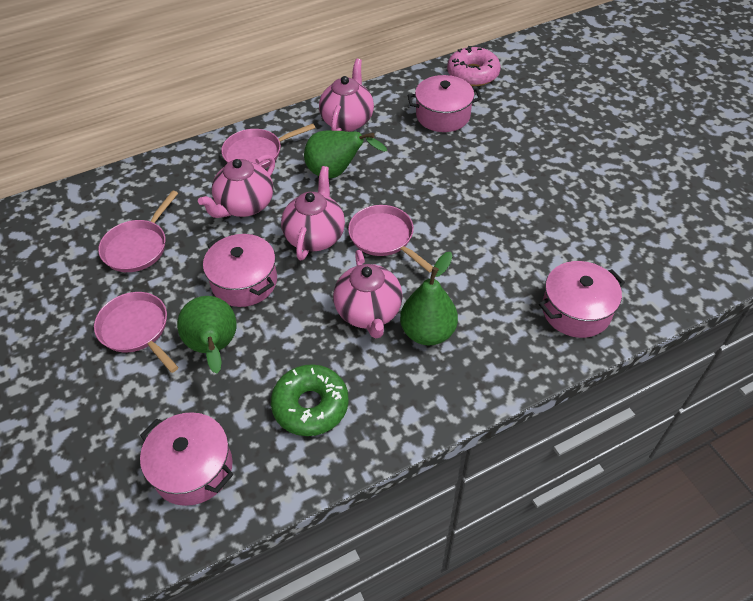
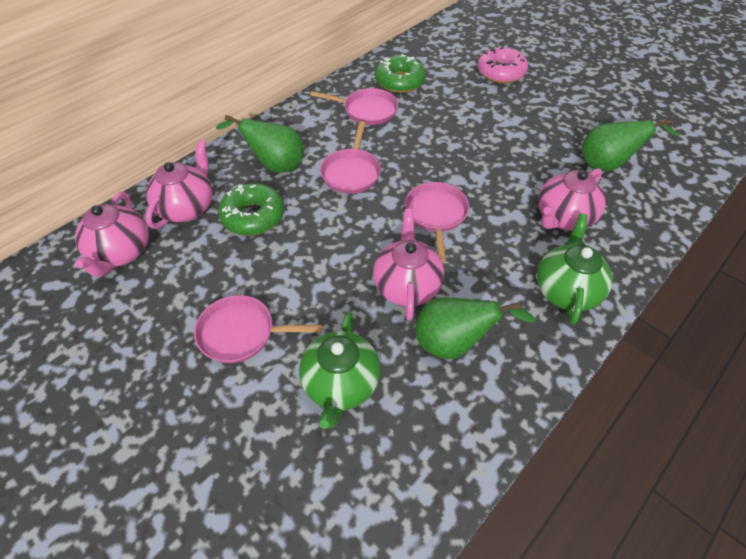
green donut: [271,364,349,436] = 1 -> [218,183,284,235] [375,54,426,93] = 2
green teapot: none = 0 -> [299,311,380,429] [537,214,613,325] = 2
pink pot: [140,412,233,506] [203,234,277,307] [407,75,482,132] [539,261,625,338] = 4 -> none = 0

